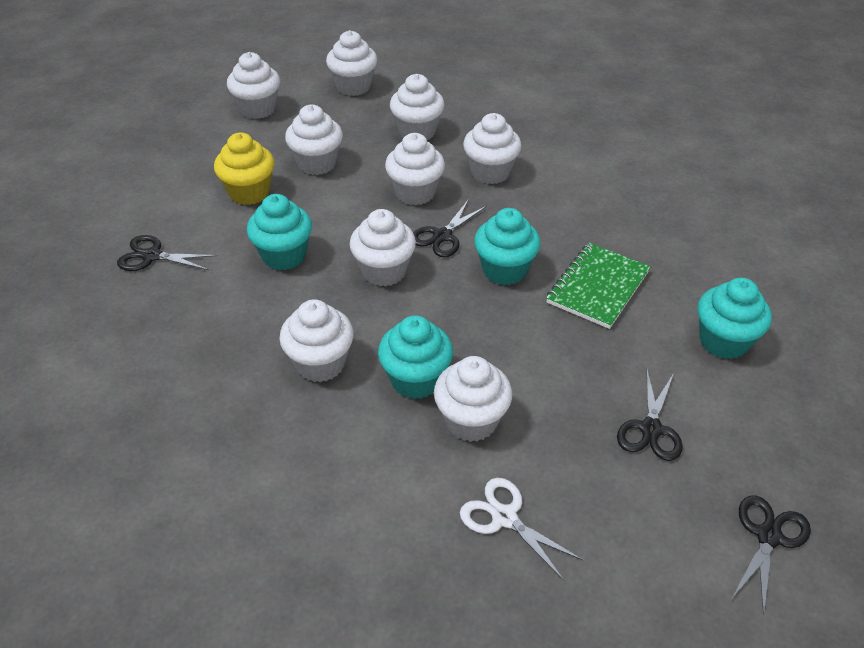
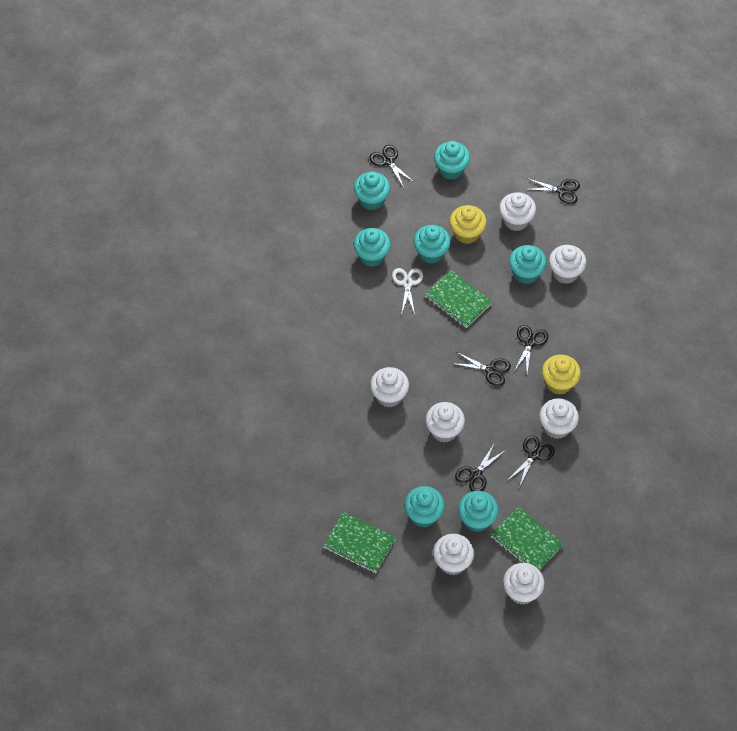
black scissors: [117,235,218,271] [413,199,487,257] [617,370,683,461] [732,496,811,616] = 4 -> [370,145,415,188] [451,352,511,386] [455,442,506,491] [507,436,555,488] [513,325,548,373] [524,178,580,204] = 6
green notebook: [546,243,651,329] = 1 -> [323,512,396,573] [425,270,492,328] [491,507,564,570] = 3
turquoise cupcake: [247,194,312,270] [378,315,453,399] [474,208,541,285] [697,278,772,359] = 4 -> [354,172,390,210] [354,228,391,267] [404,486,445,527] [413,225,451,264] [434,141,470,180] [458,491,499,532] [509,245,547,284] = 7
white cupcake: [227,52,280,119] [279,300,354,382] [285,105,343,175] [326,30,378,96] [349,209,416,287] [385,133,445,205] [390,74,445,140] [434,356,512,442] [463,113,522,184] = 9 -> [370,367,409,407] [425,402,465,442] [433,534,474,575] [499,192,536,231] [503,563,545,605] [539,398,579,439] [549,245,587,284] = 7
yellow cupcake: [214,132,274,205] = 1 -> [450,205,487,244] [542,355,581,395] = 2

